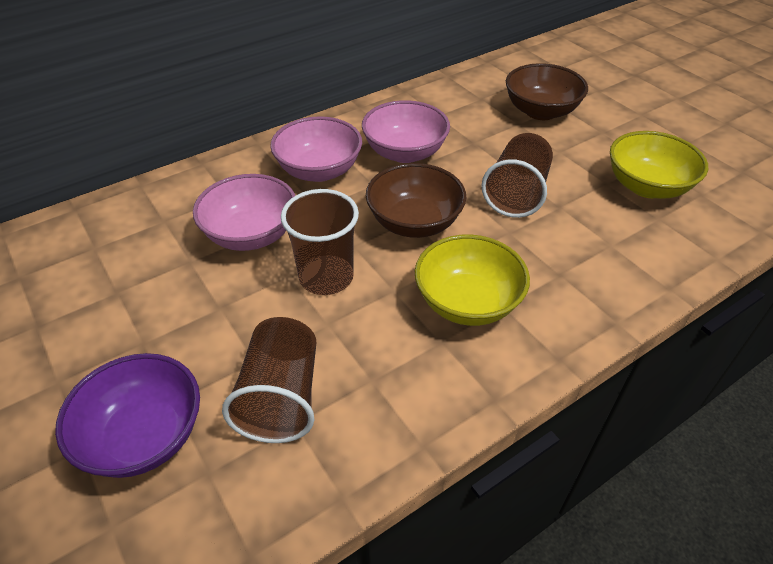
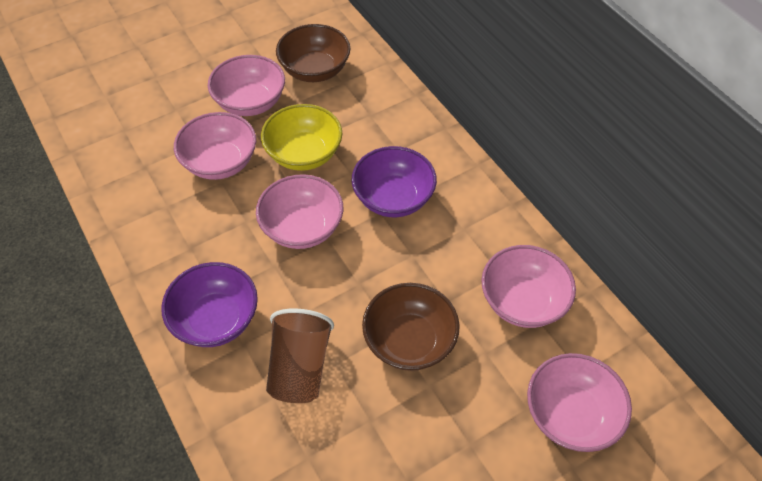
brown cup: [222,317,316,443] [281,189,359,295] [481,133,553,218] = 3 -> [266,308,334,403] = 1
pink bowl: [193,174,295,251] [270,116,362,182] [362,100,450,163] = 3 -> [174,112,256,180] [208,55,285,116] [256,174,343,249] [482,245,576,328] [527,353,632,452] = 5
purple bowl: [55,353,200,478] = 1 -> [161,262,258,347] [351,146,437,217] = 2
yellow bowl: [415,235,530,326] [610,131,708,199] = 2 -> [261,104,342,171] = 1

